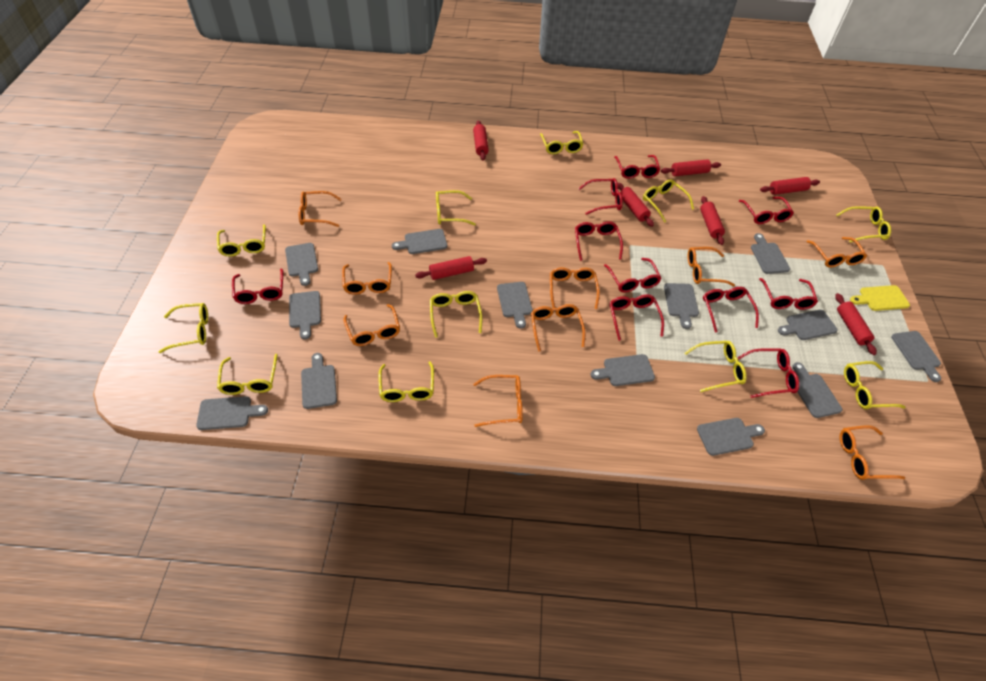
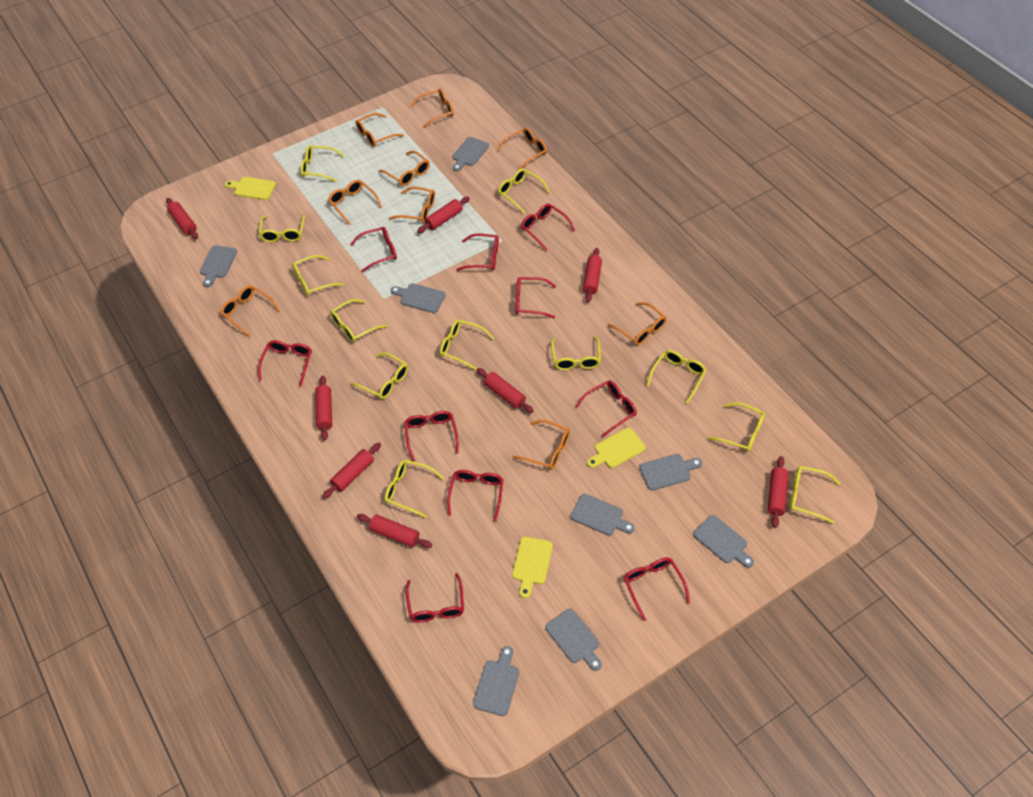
grey cutting board: [196,396,268,430] [285,243,318,286] [289,291,321,339] [301,353,337,409] [392,229,447,254] [497,282,533,329] [591,354,655,386] [664,283,699,329] [697,418,765,456] [751,233,790,274] [778,310,838,340] [793,362,842,418] [891,331,941,382] = 13 -> [200,245,237,287] [391,283,446,313] [452,137,489,171] [473,646,519,716] [545,609,602,671] [570,494,635,536] [639,454,702,491] [693,515,754,568] = 8
red rolling pin: [415,256,487,280] [473,120,489,160] [617,183,654,227] [661,159,721,176] [700,196,725,245] [760,177,820,195] [835,293,877,355] = 7 -> [166,198,198,239] [315,376,332,441] [322,443,381,499] [357,514,432,548] [417,197,470,233] [477,368,534,413] [583,248,602,303] [768,456,788,528] = 8
yellow cutting board: [850,285,910,311] = 1 -> [225,177,276,200] [512,537,553,598] [587,428,646,468] = 3
yellow glasses: [159,303,208,353] [217,225,266,257] [217,354,278,395] [378,361,434,402] [430,291,482,338] [436,190,476,226] [540,131,583,154] [643,179,694,223] [684,341,747,392] [836,206,891,243] [844,361,906,409] = 11 -> [259,214,305,242] [292,255,344,296] [301,145,344,182] [330,299,387,343] [350,352,408,399] [384,460,444,518] [439,320,494,370] [498,168,550,214] [551,336,601,370] [646,350,707,404] [708,402,765,452] [790,466,840,524] = 12

